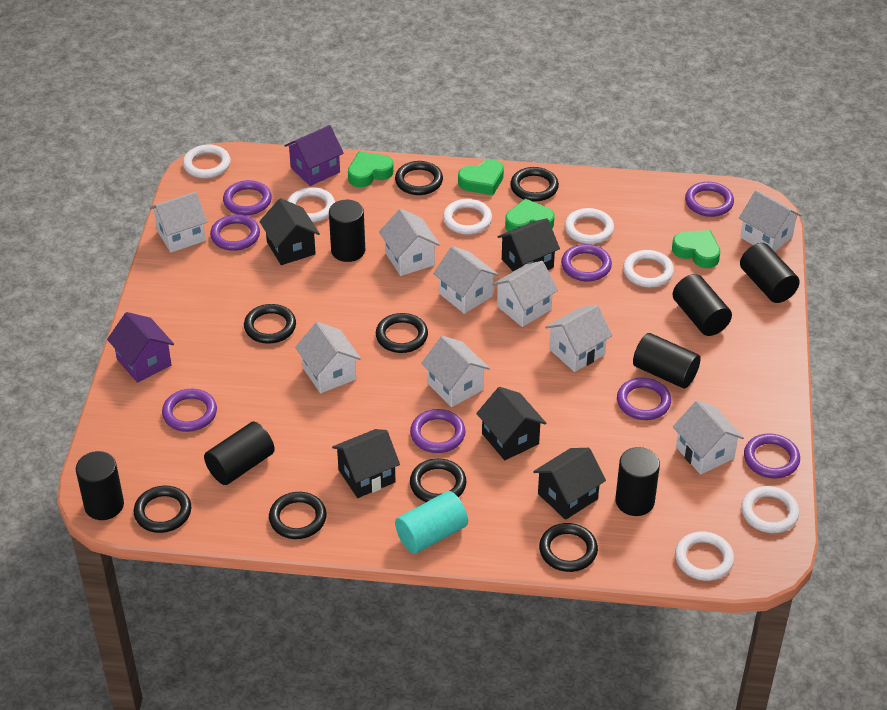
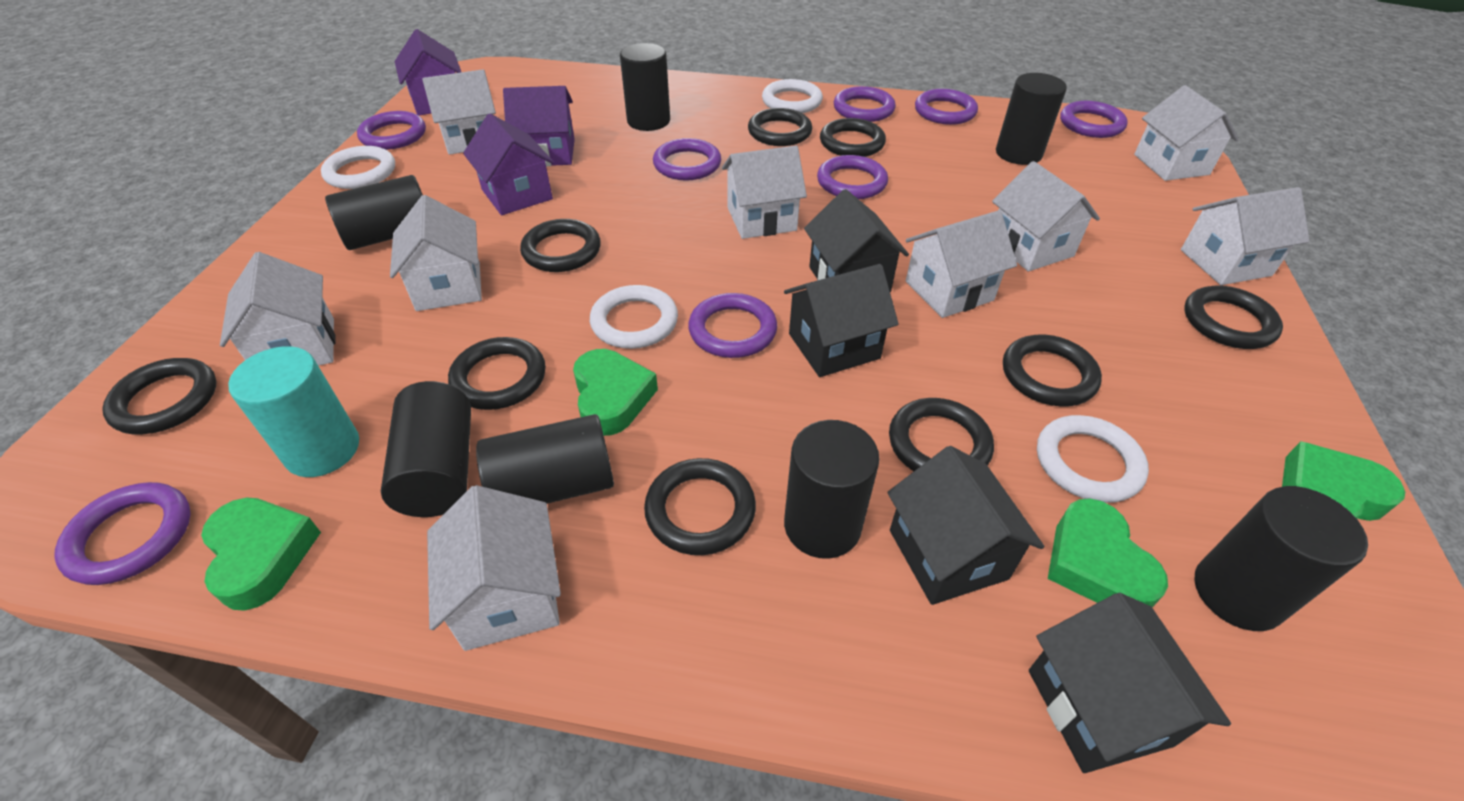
black house: [259,198,320,265] [332,429,400,498] [476,387,546,460] [497,218,560,271] [533,448,606,520] = 5 -> [784,264,899,377] [804,189,909,292] [887,446,1044,605] [1029,593,1231,773] = 4
black ring: [134,486,191,533] [244,304,296,344] [269,492,327,539] [376,313,428,353] [395,161,443,195] [410,458,467,502] [510,167,559,202] [539,523,598,572] = 8 -> [102,358,217,434] [448,337,546,410] [520,219,601,272] [644,458,756,555] [748,108,812,146] [820,118,886,157] [889,398,994,471] [1003,335,1102,407] [1185,286,1283,349] = 9
purple house: [107,312,174,383] [284,125,344,186] = 2 -> [395,29,461,116] [463,113,554,215] [503,86,575,166] = 3
white ring: [183,145,231,178] [288,187,335,222] [443,199,492,235] [565,208,614,244] [623,250,674,287] [675,532,734,581] [741,486,799,533] = 7 -> [321,146,395,189] [590,285,678,349] [762,79,823,113] [1037,415,1149,503] = 4

